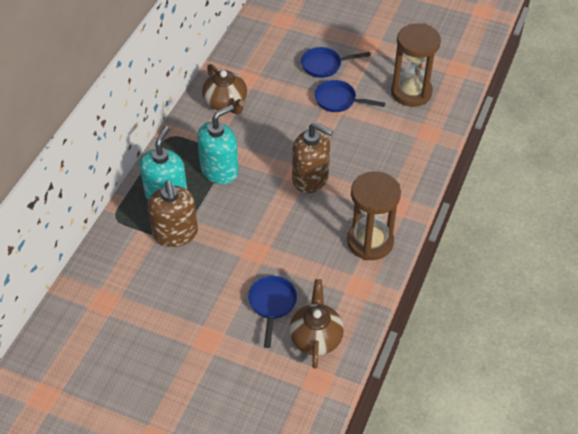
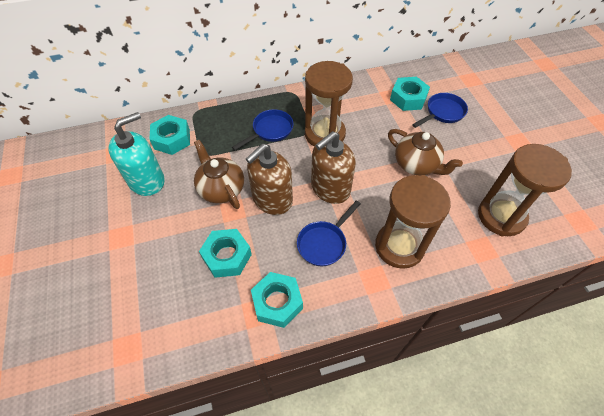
brown hourglass: [347,171,401,261] [391,23,441,107] = 2 -> [305,61,353,146] [375,175,451,269] [478,144,572,236] = 3
turquoise nut: none = 0 -> [149,115,190,155] [199,229,252,278] [251,272,303,328] [390,77,430,111] = 4
turquoise soap dispenser: [140,126,187,200] [197,105,239,184] = 2 -> [108,112,165,196] = 1

